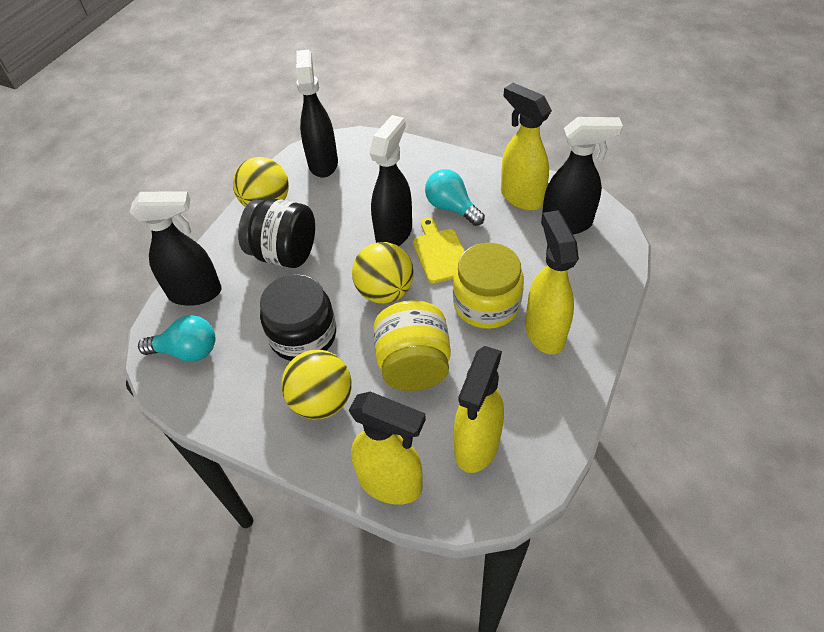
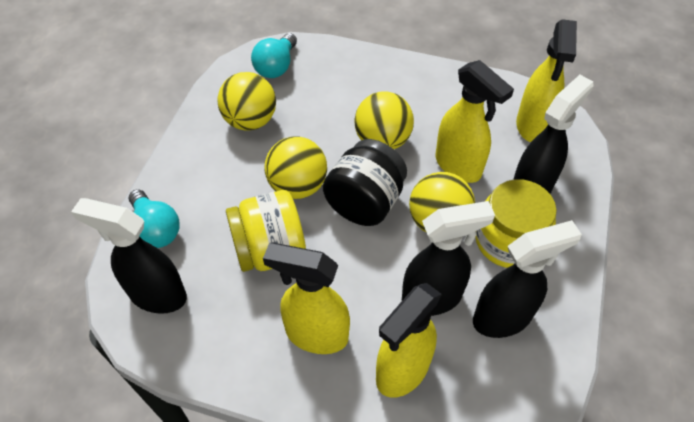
black jar: [238,198,315,268] [260,274,336,361] = 2 -> [323,139,407,226] = 1
yellow ball: [233,157,289,207] [281,350,352,419] [352,242,414,304] = 3 -> [218,72,276,131] [264,136,327,199] [354,91,414,149] [409,172,475,233] = 4
yellow cutting board: [413,218,465,283] = 1 -> none = 0

